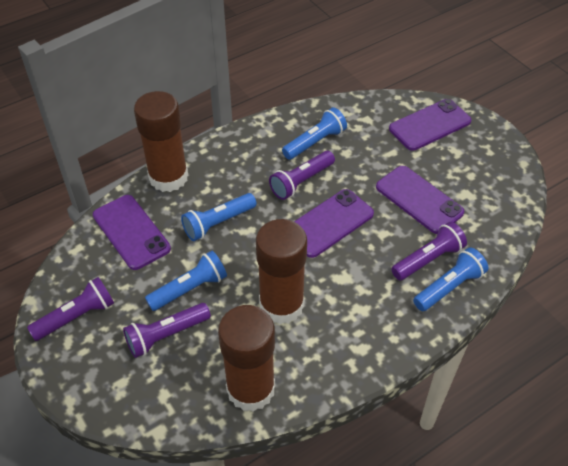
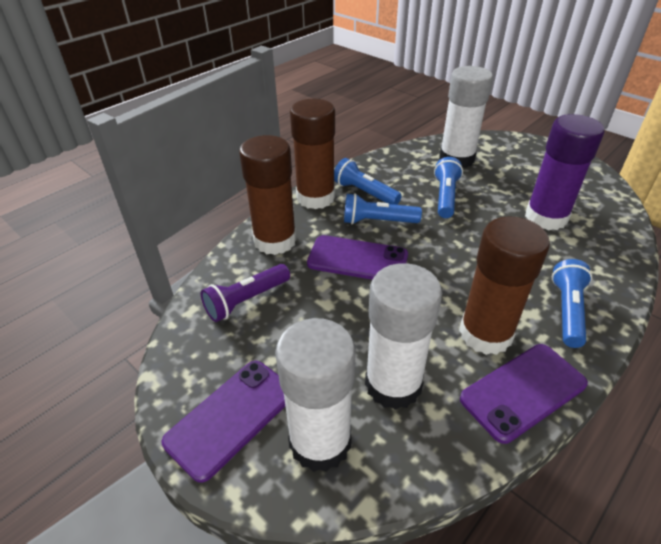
purple flashlight: [27,277,114,341] [123,303,211,358] [269,151,335,200] [391,222,467,280] = 4 -> [201,264,290,322] = 1
purple glue stick: none = 0 -> [525,114,605,230] = 1
purple phone: [93,195,171,270] [294,189,374,258] [376,166,464,234] [389,99,472,151] = 4 -> [162,361,285,483] [307,235,408,280] [460,344,588,444] = 3
white glue stick: none = 0 -> [275,318,356,472] [365,263,442,410] [439,66,493,168] = 3

